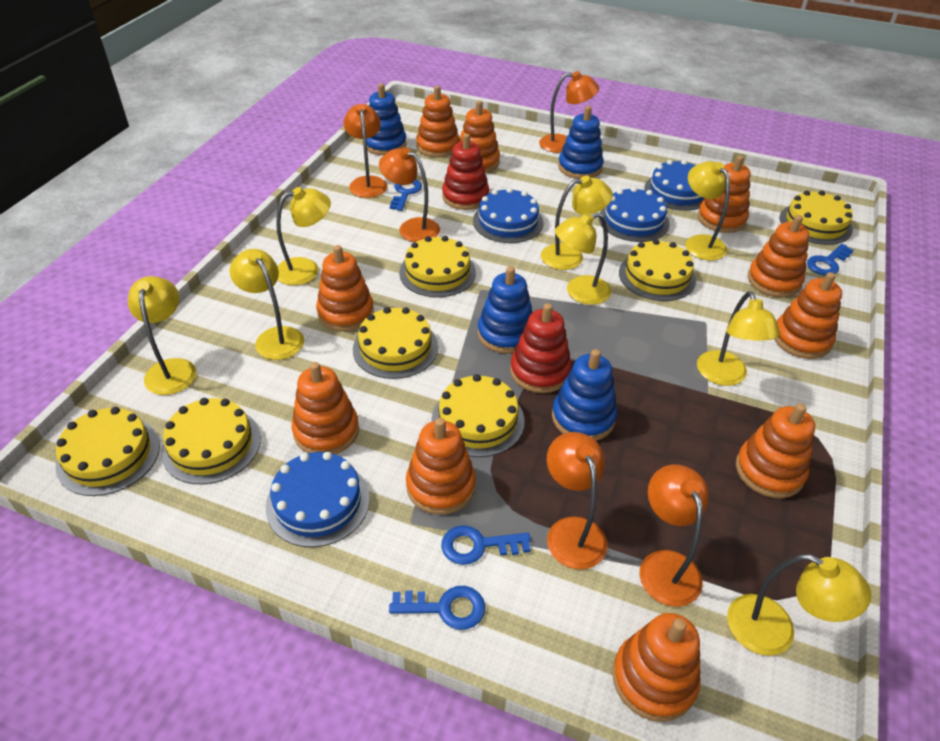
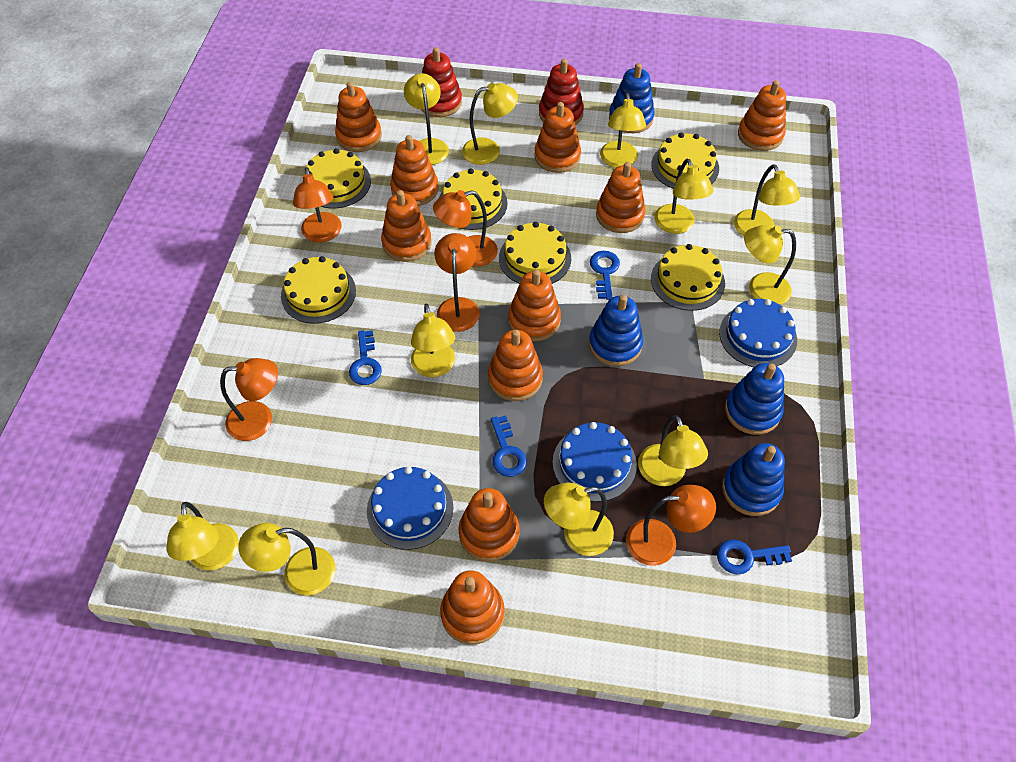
blue cake: [266,452,370,547] [473,188,543,243] [599,187,670,242] [644,160,705,211] = 4 -> [367,466,453,550] [553,422,637,502] [719,299,797,367] = 3
yellow cake: [56,407,160,496] [161,398,261,484] [353,307,438,379] [399,236,476,297] [432,374,525,457] [619,239,696,301] [780,190,853,245] = 7 -> [281,256,356,324] [305,148,371,209] [439,168,508,230] [499,222,571,284] [651,133,719,189] [651,244,725,311] = 6
yellow lamp: [128,276,196,395] [230,249,304,360] [276,187,331,285] [541,176,613,270] [555,212,611,305] [685,161,730,261] [697,291,780,386] [727,554,871,656] = 8 -> [167,502,239,570] [238,523,336,595] [404,73,449,165] [411,304,455,377] [462,83,518,165] [544,483,614,556] [600,93,646,168] [638,415,708,486] [654,159,714,234] [734,164,800,236] [744,225,796,305] = 11

